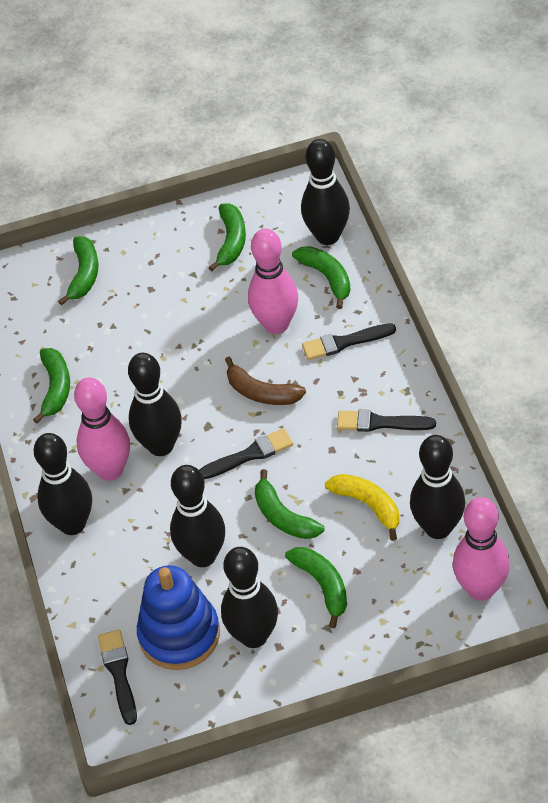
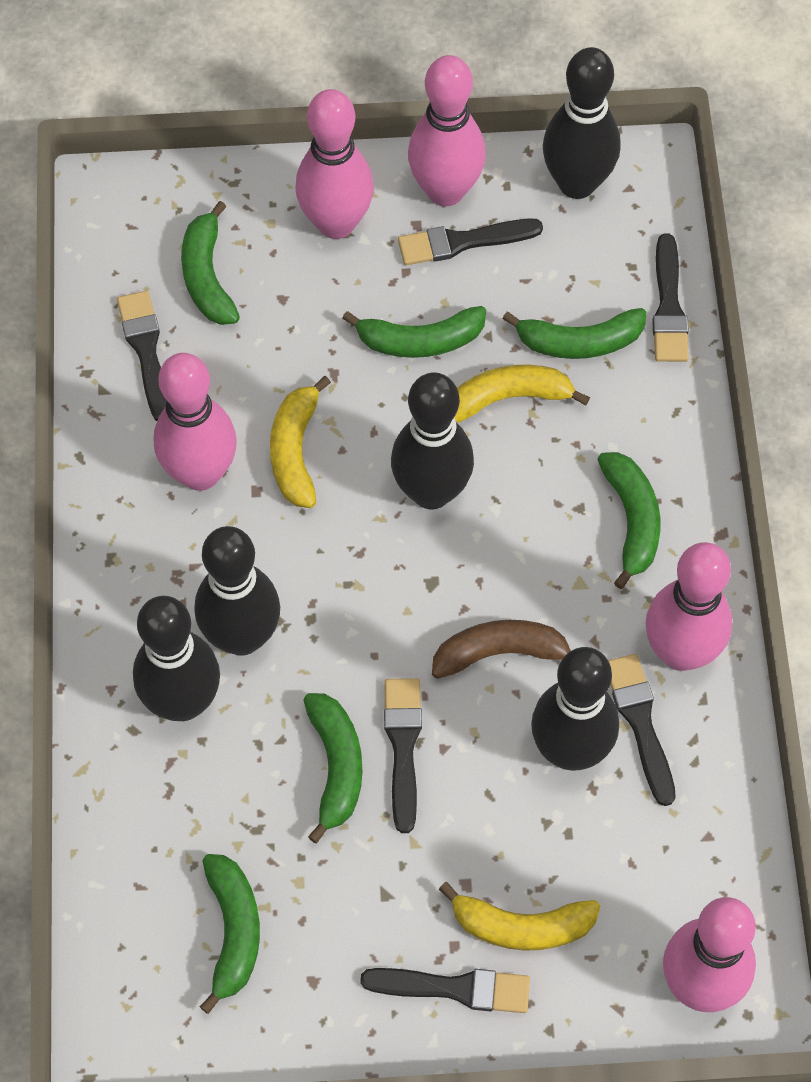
black bowling pin: [34,433,92,535] [128,353,182,456] [170,465,225,567] [221,547,278,648] [301,139,350,245] [410,435,465,539] = 6 -> [133,596,220,721] [195,526,280,656] [391,372,474,509] [531,647,619,771] [543,47,620,199] = 5
black brush: [98,629,137,725] [199,428,293,479] [302,323,396,360] [337,410,436,432] = 4 -> [117,291,167,421] [360,968,530,1013] [384,678,422,833] [398,218,543,265] [608,654,676,806] [652,234,689,362] = 6
blue stacking toy: [137,565,220,670] = 1 -> none = 0
pink bowling pin: [74,377,130,481] [248,229,298,334] [452,497,510,601] = 3 -> [154,353,237,491] [295,89,374,239] [408,55,486,206] [646,542,732,671] [663,897,756,1012] = 5
yellow banana: [325,474,399,541] = 1 -> [270,376,331,508] [439,882,600,951] [454,365,590,423] = 3

